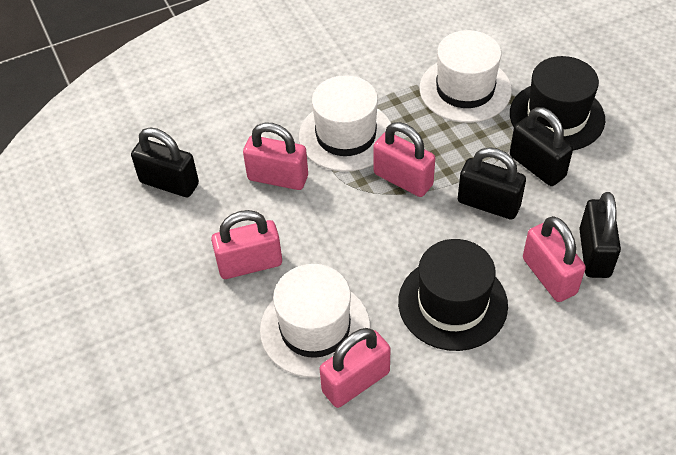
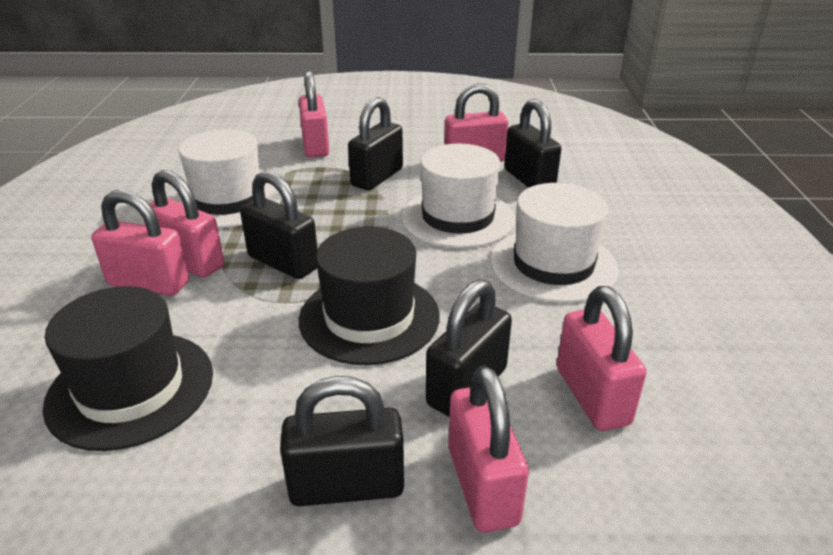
black padlock: [131,127,199,197] [458,147,526,220] [510,107,573,186] [579,192,621,278] = 4 -> [240,170,318,279] [280,376,404,506] [348,97,403,190] [426,279,512,417] [504,99,561,188] = 5
pink padlock: [211,210,282,279] [243,122,308,190] [320,328,391,408] [374,122,435,197] [523,216,586,302] = 5 -> [92,190,189,296] [144,170,224,278] [299,71,329,158] [444,83,508,162] [448,365,529,533] [557,286,647,431] = 6

